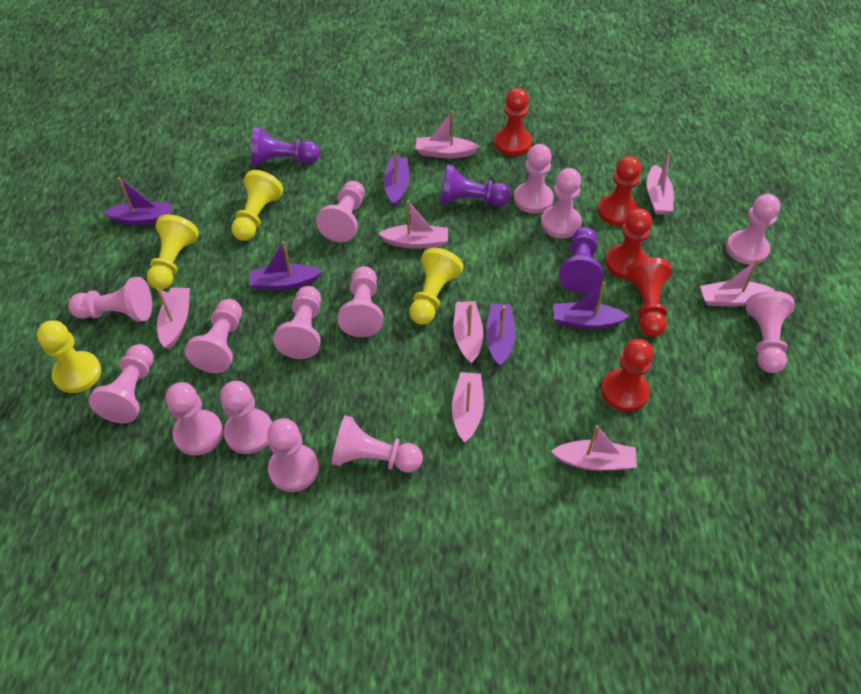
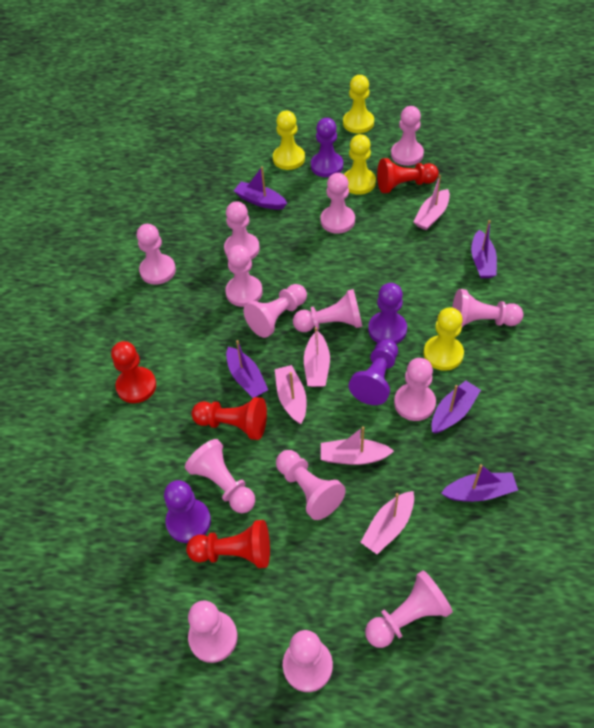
pink boat: [157,288,190,349] [378,200,448,249] [415,111,479,158] [452,372,484,442] [453,301,484,364] [551,425,637,471] [647,150,674,215] [700,258,775,307] = 8 -> [275,365,307,424] [304,327,330,387] [321,426,394,465] [360,491,414,554] [413,175,450,230] = 5
purple pawn: [251,126,320,166] [440,164,511,206] [559,227,603,294] = 3 -> [164,480,211,543] [311,118,343,177] [348,339,398,405] [368,283,407,344] = 4
red pawn: [494,88,532,156] [598,156,642,226] [601,339,654,412] [606,208,652,280] [627,257,672,337] = 5 -> [111,341,156,403] [186,520,270,568] [191,397,267,440] [377,158,439,193] = 4

